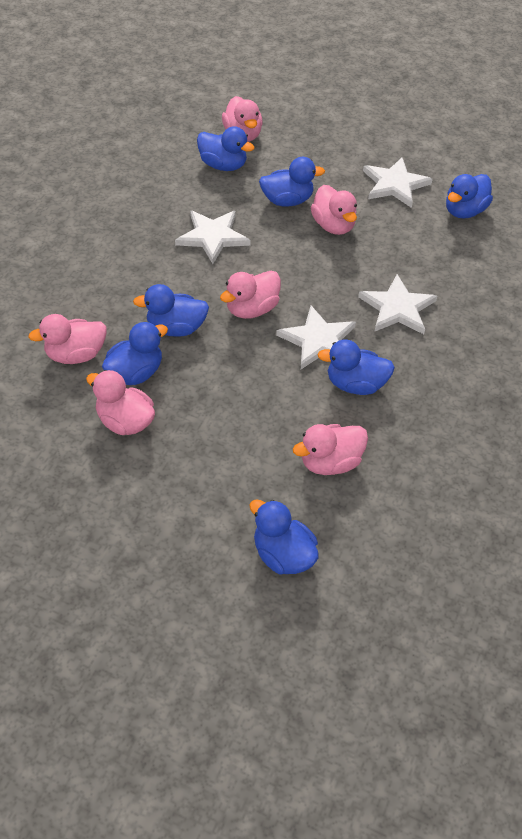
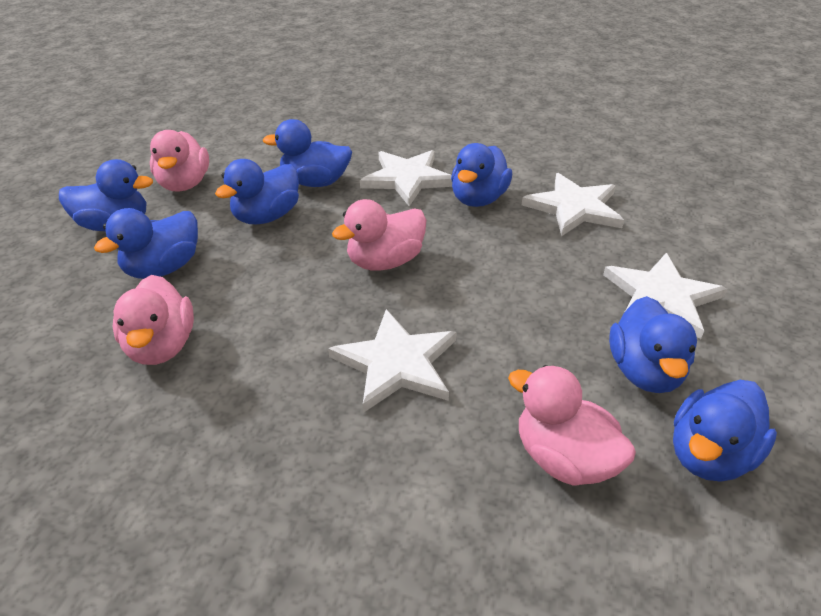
pink duck: [28,314,107,364] [86,370,155,435] [220,271,281,319] [222,96,263,142] [293,424,368,475] [311,185,357,235] = 6 -> [113,275,194,365] [150,130,209,192] [332,199,426,271] [508,365,636,486] = 4

